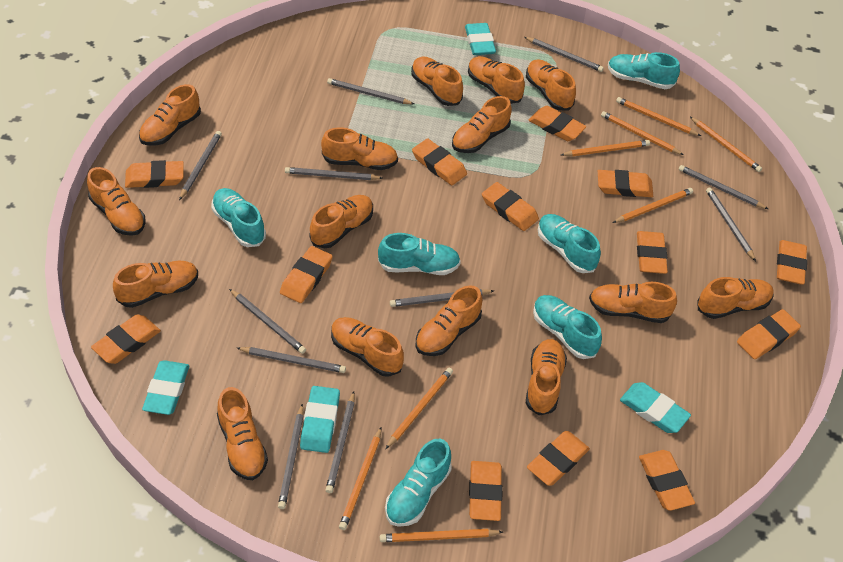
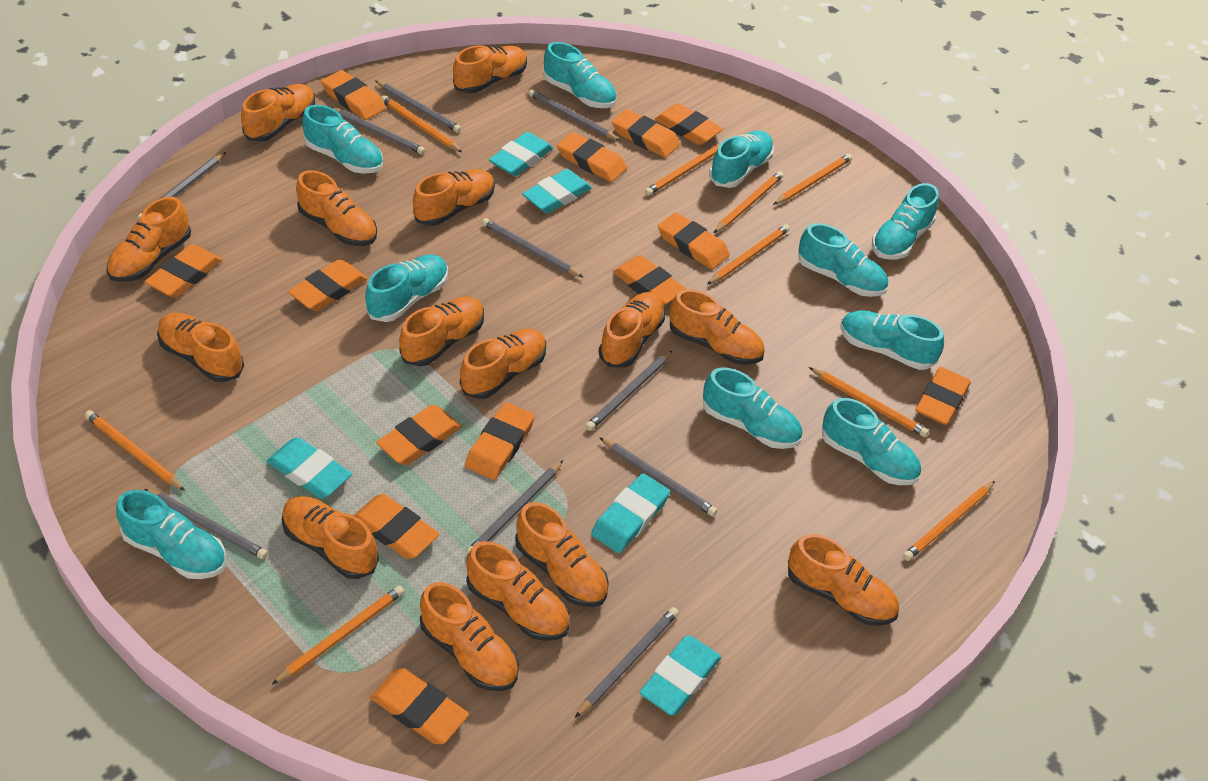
grey pencil: [179,131,222,200] [229,289,306,354] [237,347,346,373] [278,404,304,509] [285,167,382,180] [326,391,355,493] [327,78,414,104] [390,289,494,307] [524,37,604,72] [679,165,768,209] [706,187,756,261] = 11 -> [138,152,226,220] [144,489,268,559] [330,107,425,154] [375,81,461,133] [466,460,563,554] [482,218,583,277] [528,89,620,141] [575,607,679,718] [586,350,673,431] [599,437,717,516] = 10
orange pencil: [339,427,382,530] [380,529,503,542] [386,368,453,449] [561,140,650,156] [601,111,684,155] [613,188,693,223] [616,97,701,136] [690,117,762,172] = 8 -> [85,410,185,491] [271,585,404,685] [381,95,462,152] [645,145,719,196] [707,224,790,285] [714,171,784,233] [773,154,852,205] [809,367,929,437] [903,481,995,561] = 9
turquoise eraser: [142,360,190,415] [300,386,340,453] [465,23,496,55] [620,382,691,433] = 4 -> [267,437,352,498] [489,132,553,176] [522,169,592,213] [591,473,670,553] [640,635,721,716] = 5
turquoise shoe: [211,188,266,247] [378,233,461,275] [385,439,452,527] [533,295,602,359] [538,214,601,273] [608,52,680,89] = 6 -> [116,490,226,579] [302,105,383,174] [365,254,448,322] [543,42,616,108] [703,368,802,449] [709,131,774,188] [798,223,888,297] [822,398,921,485] [840,310,944,370] [872,183,939,260] = 10

